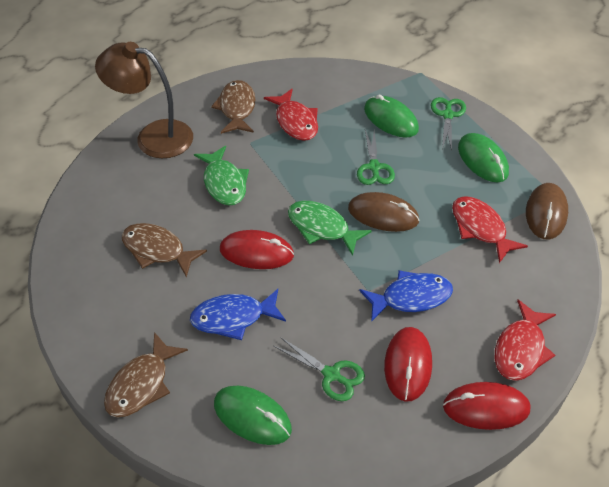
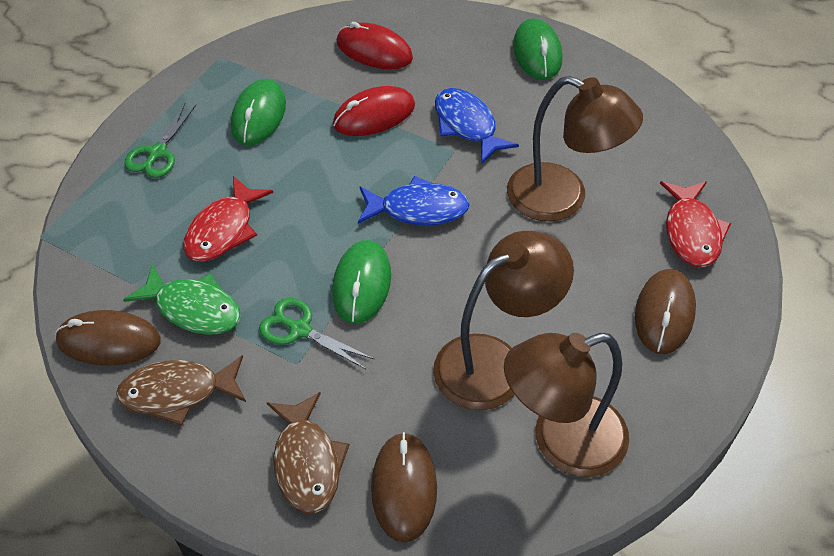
brown fish: [104,332,188,418] [122,223,207,277] [211,80,256,134] = 3 -> [116,355,246,426] [267,392,349,513] = 2
brown lamp: [95,42,193,158] = 1 -> [433,231,574,410] [504,333,629,477] [507,76,643,221] = 3
brown mouse: [348,192,420,232] [526,183,568,239] = 2 -> [55,310,161,365] [371,432,437,543] [635,269,696,354] = 3
green fish: [194,146,249,206] [288,201,372,256] = 2 -> [123,264,241,335] = 1
green scissors: [274,337,365,401] [357,130,395,185] [431,97,466,150] = 3 -> [124,103,196,178] [259,298,374,369] = 2
red fish: [264,89,318,141] [452,196,528,263] [495,300,556,381] = 3 -> [183,176,273,262] [660,181,731,268] = 2
red mouse: [220,230,294,269] [384,327,432,402] [443,382,530,430] = 3 -> [333,86,415,136] [337,22,413,69] = 2

